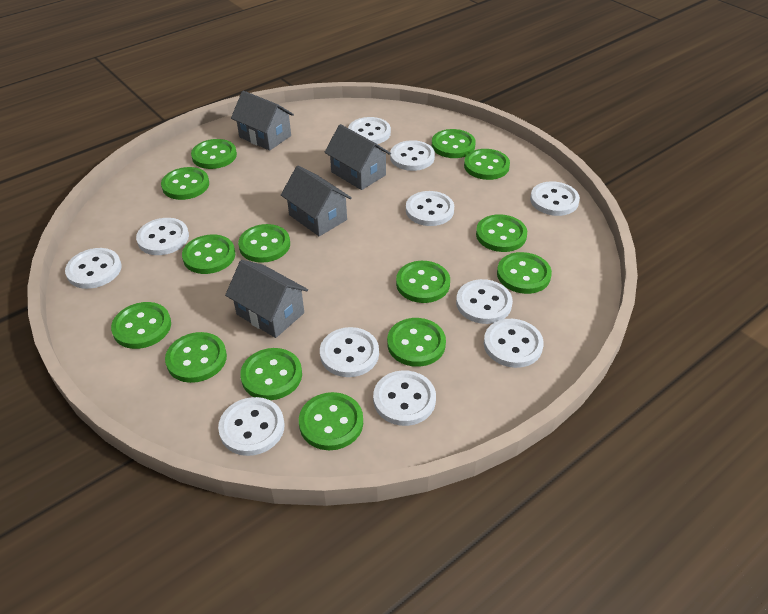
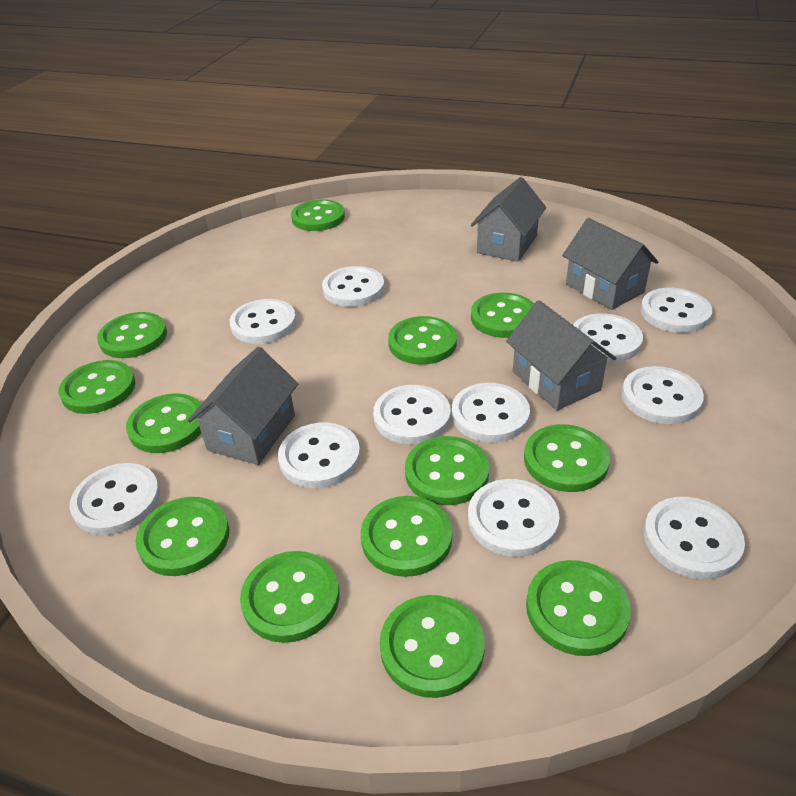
green button: [111,302,171,349] [161,167,209,200] [165,332,227,383] [182,235,235,274] [191,139,237,169] [238,224,290,263] [240,348,302,400] [299,392,363,450] [387,318,446,367] [396,261,450,303] [432,129,476,158] [464,149,510,180] [476,214,527,252] [497,252,552,294] = 14 -> [58,360,136,414] [97,312,167,358] [126,393,201,453] [136,497,229,576] [240,551,339,643] [291,200,345,231] [361,496,452,577] [380,595,485,698] [388,316,457,365] [405,436,489,505] [471,293,534,338] [524,424,610,492] [526,560,631,656] = 13

